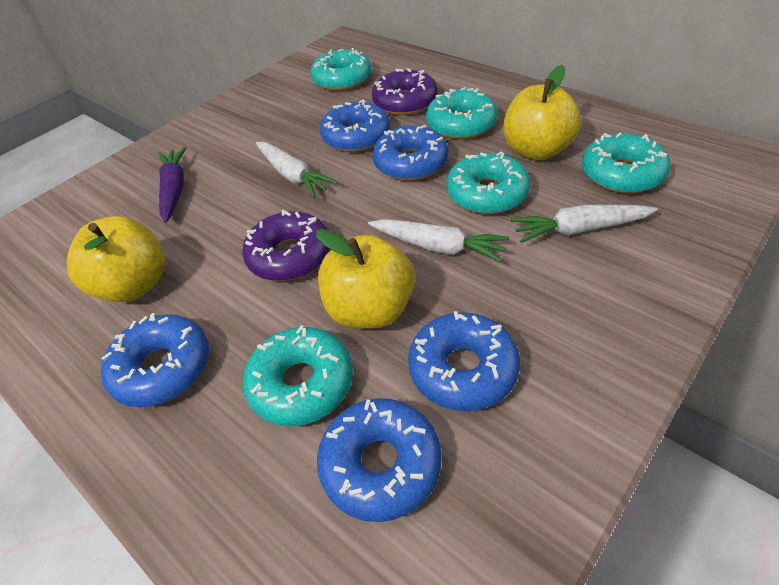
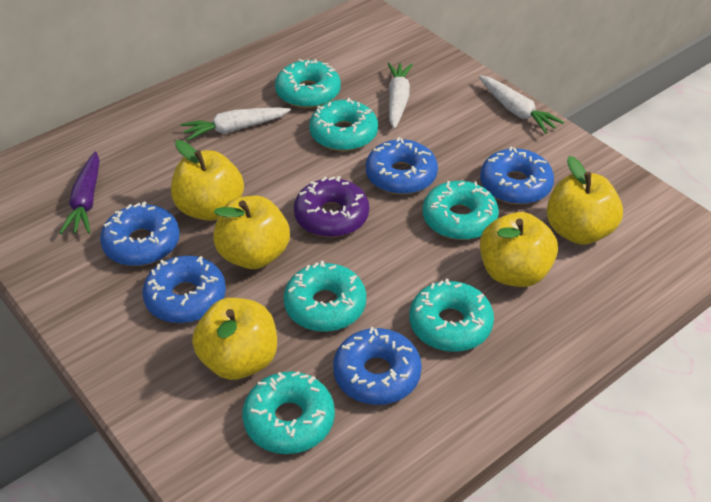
purple donut: [242,210,330,281] [372,68,438,115] = 2 -> [294,176,369,237] = 1
turquoise donut: [243,325,353,427] [310,48,371,91] [426,87,498,139] [446,151,530,214] [582,133,670,193] = 5 -> [242,371,335,454] [275,59,341,108] [283,261,366,332] [309,98,378,151] [409,279,494,352] [423,181,499,240] = 6
yellow apple: [67,216,165,302] [316,229,415,329] [503,65,581,160] = 3 -> [171,140,244,221] [192,298,277,380] [213,196,290,269] [480,212,558,287] [547,156,623,245] = 5

